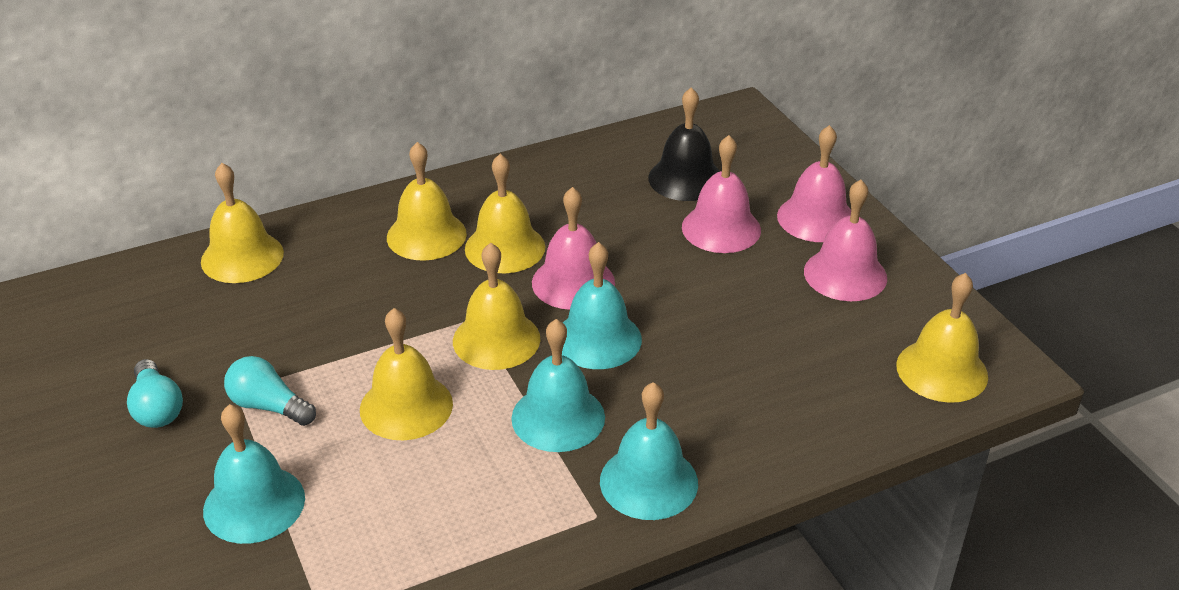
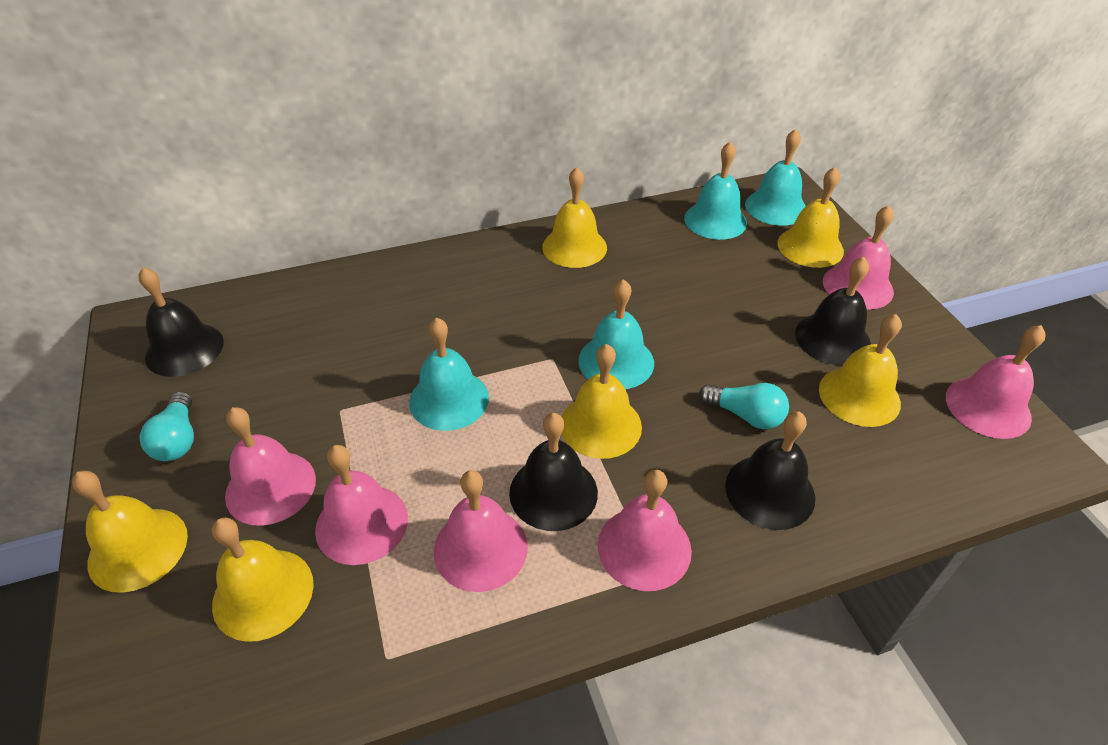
black bell: [648,87,720,201] = 1 -> [139,267,224,377] [509,413,598,531] [725,411,815,530] [795,257,871,365] = 4
pink bell: [532,187,615,310] [682,135,761,253] [777,125,851,242] [804,179,887,301] = 4 -> [225,407,316,526] [315,445,408,565] [434,470,528,592] [598,470,692,591] [823,205,894,310] [946,325,1046,439] = 6

